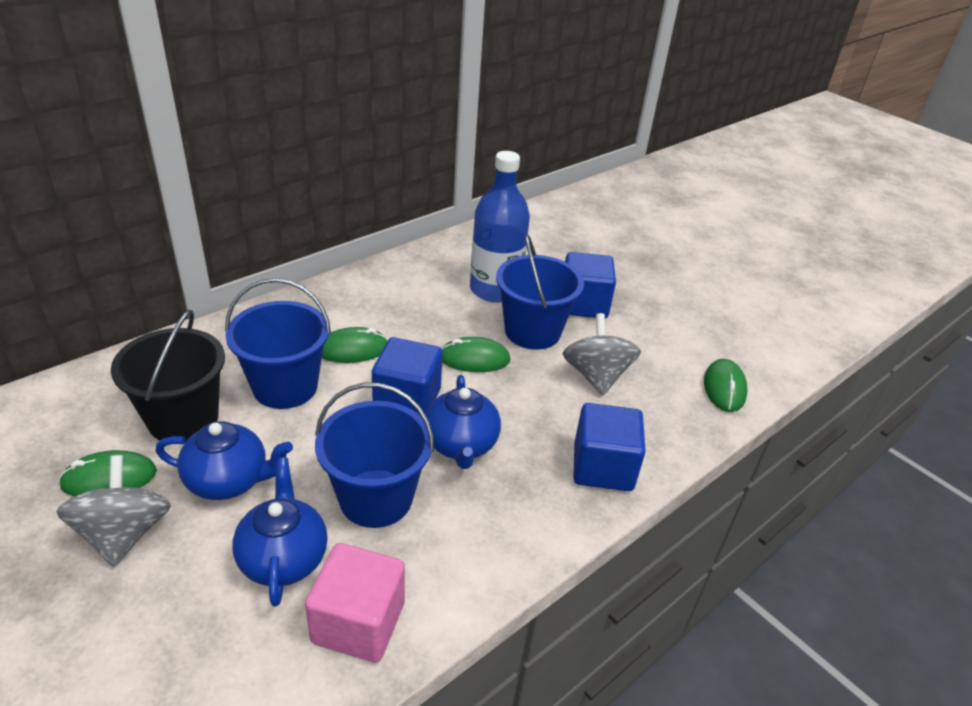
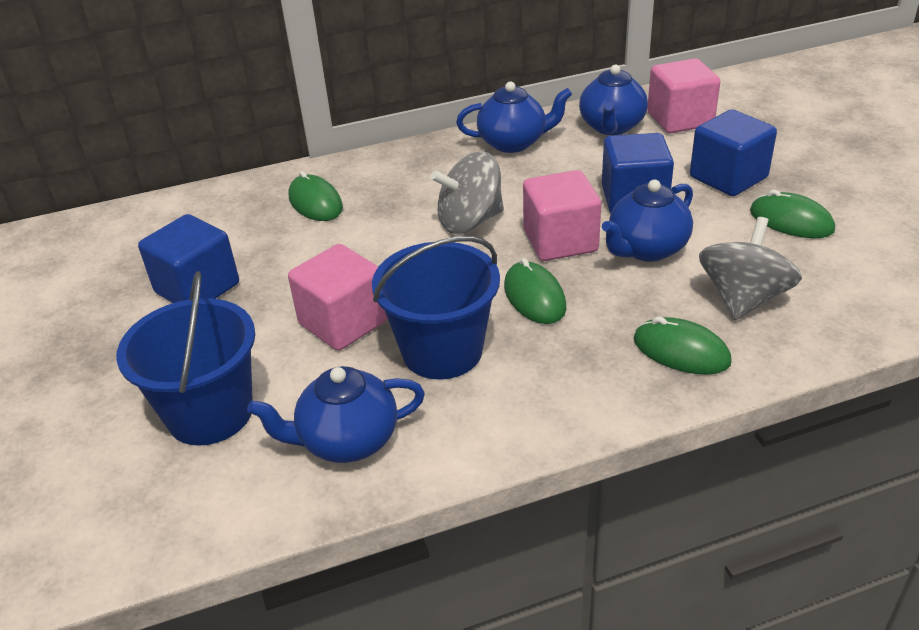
black bucket: [111,310,225,442] = 1 -> none = 0
blue bottle: [470,151,530,303] = 1 -> none = 0
blue bucket: [225,278,331,409] [315,383,434,528] [496,234,584,350] = 3 -> [116,271,255,446] [372,236,500,379] = 2
blue teapot: [156,421,293,500] [232,458,328,607] [425,375,501,469] = 3 -> [247,366,425,463] [456,81,572,153] [579,65,648,135] [602,180,693,261] = 4
pink cube: [305,543,405,662] = 1 -> [288,244,388,351] [523,170,601,261] [647,58,720,133] = 3

